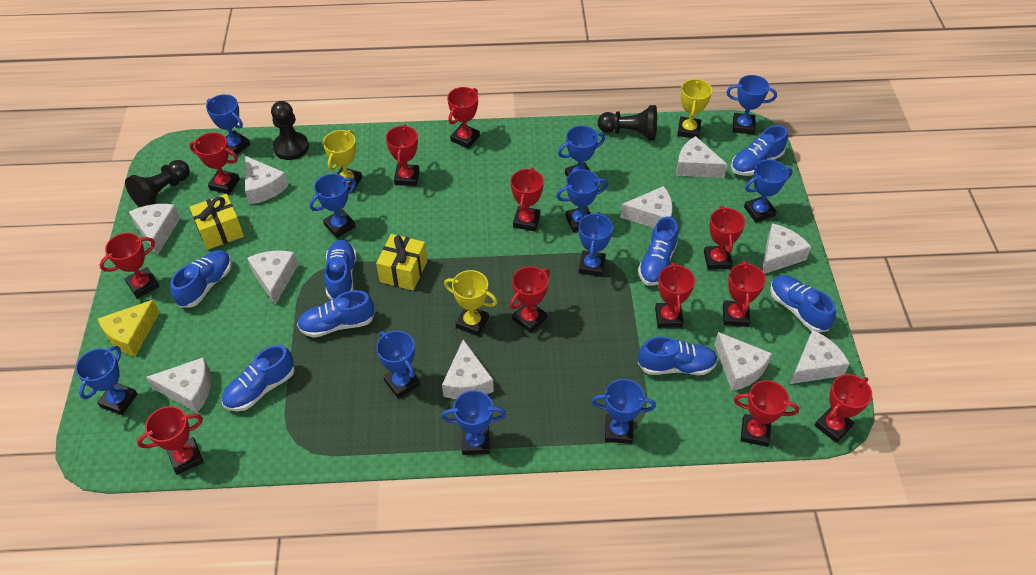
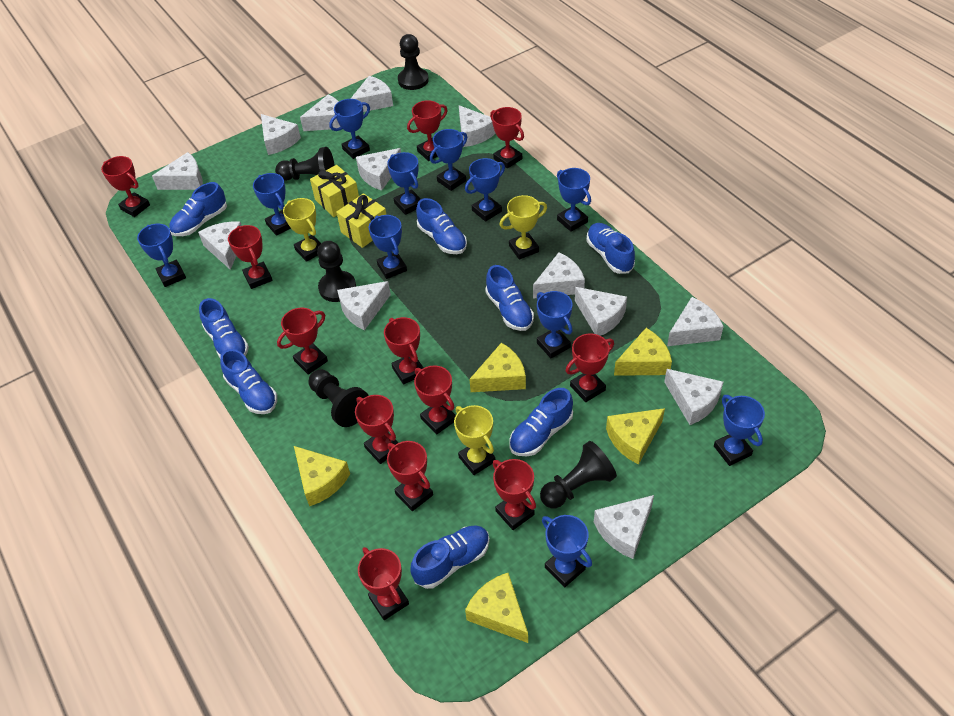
black pawn: [125,160,190,207] [271,101,309,160] [598,105,657,141] = 3 -> [275,147,335,181] [308,369,369,427] [317,241,356,302] [398,34,429,90] [540,441,617,508] = 5
white cheese: [129,204,180,256] [146,357,211,413] [245,156,288,205] [247,251,298,305] [442,340,494,399] [620,186,673,228] [676,136,728,178] [715,332,772,391] [762,223,811,274] [790,330,850,384] = 10 -> [152,152,203,190] [198,222,242,270] [261,114,301,155] [300,94,341,131] [337,281,391,330] [351,76,393,112] [356,148,401,191] [459,105,496,147] [533,252,585,299] [575,287,627,336] [594,495,654,559] [664,369,723,425] [667,297,724,346] = 13
yellow cheese: [98,300,160,356] = 1 -> [294,446,350,506] [465,573,528,643] [469,343,526,392] [606,408,665,465] [614,328,672,376] = 5

